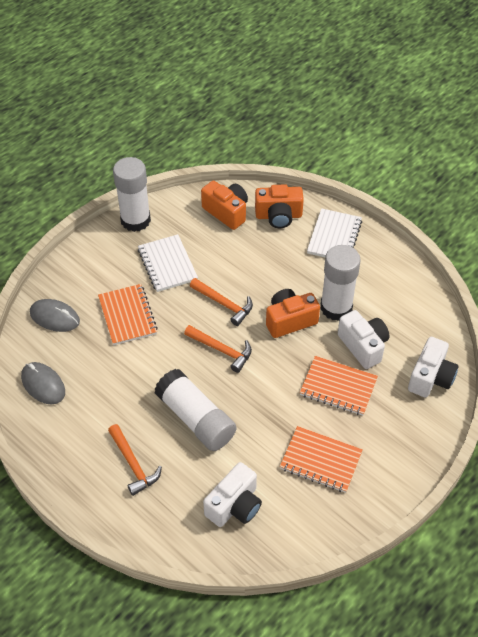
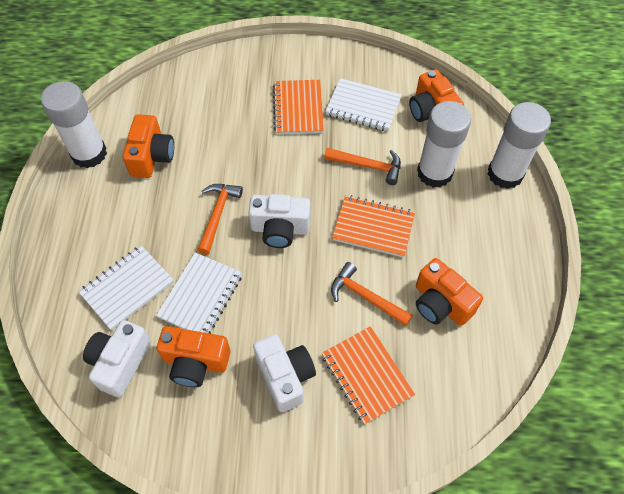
grey mouse: [21,362,65,405] [30,299,80,332] = 2 -> none = 0
orange camera: [201,181,248,230] [255,184,304,228] [266,289,320,338] = 3 -> [123,114,174,178] [157,326,231,387] [409,69,464,122] [416,258,483,326] = 4
white notebook: [138,234,198,292] [307,208,362,257] = 2 -> [78,245,174,330] [156,253,242,334] [325,78,402,131] = 3

